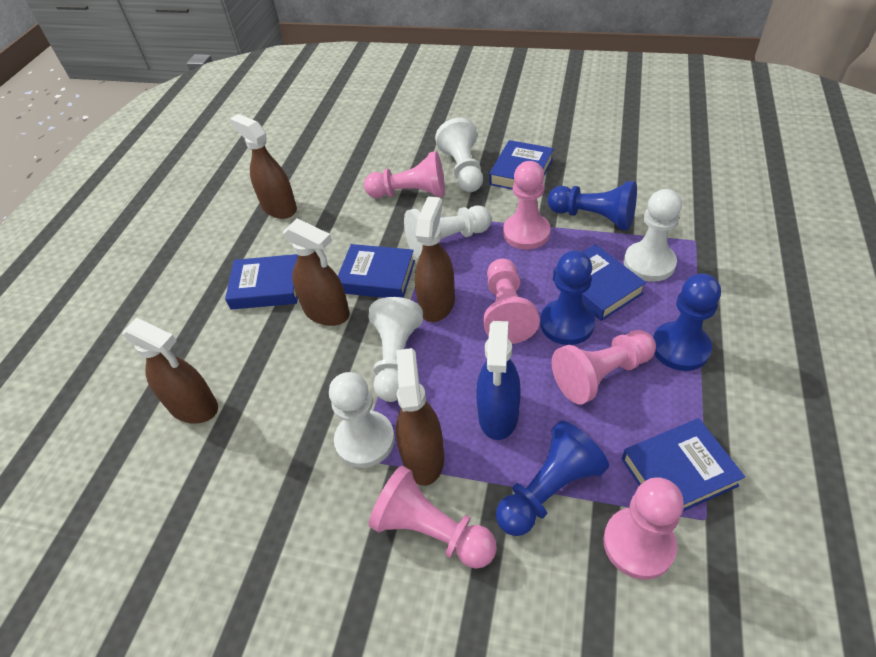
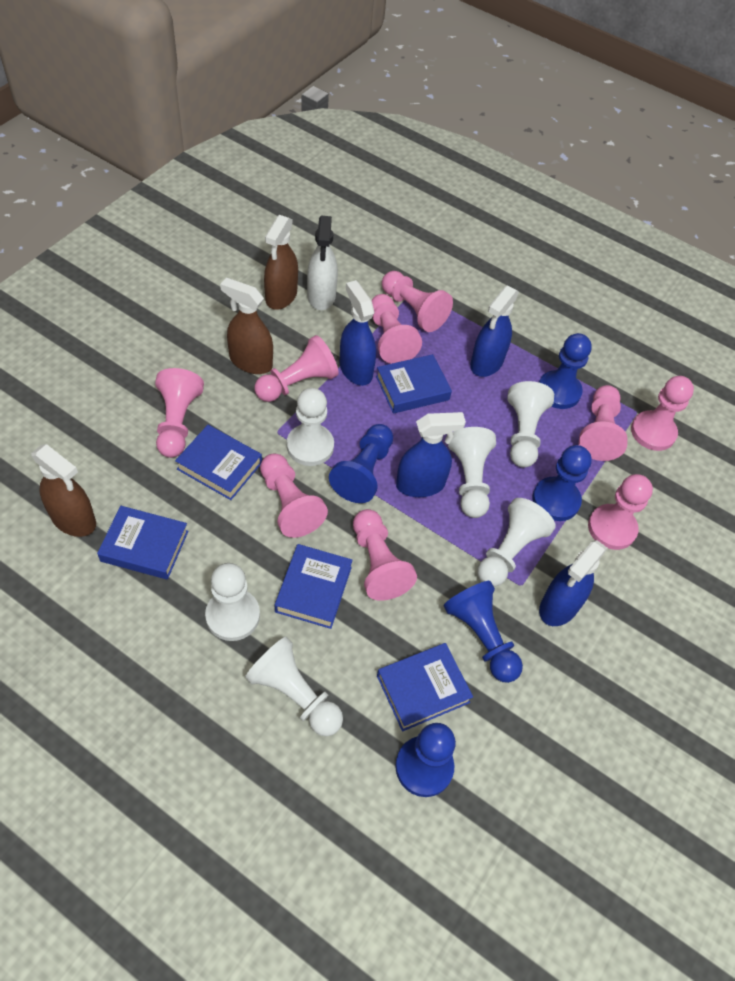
blue pawn: [496,421,609,536] [540,250,595,345] [547,181,637,230] [653,273,721,371] = 4 -> [329,424,393,503] [395,723,456,797] [444,581,523,683] [533,445,592,521] [539,333,592,409] = 5
blue spray bottle: [476,321,521,440] = 1 -> [340,280,376,386] [396,412,466,497] [470,285,519,377] [539,540,608,626] = 4
brown spray bottle: [122,317,218,424] [230,114,297,219] [283,218,350,326] [396,348,444,486] [415,196,455,322] = 5 -> [31,444,96,537] [220,278,273,374] [264,215,298,310] = 3
pink pawn: [364,151,445,198] [369,466,497,569] [483,259,540,344] [503,161,551,250] [552,330,656,404] [603,477,684,580] = 6 -> [155,368,204,458] [255,335,339,402] [260,454,328,538] [353,509,417,601] [372,294,422,364] [382,271,453,332] [579,385,628,461] [588,474,653,550] [631,376,694,451] = 9
white pawn: [329,372,395,468] [368,297,423,402] [404,205,491,258] [435,118,483,192] [624,189,682,282] = 5 -> [205,563,260,641] [245,637,343,737] [287,388,334,466] [448,427,496,518] [477,498,556,587] [507,381,554,468] = 6
white spray bottle: none = 0 -> [307,216,338,310] = 1

